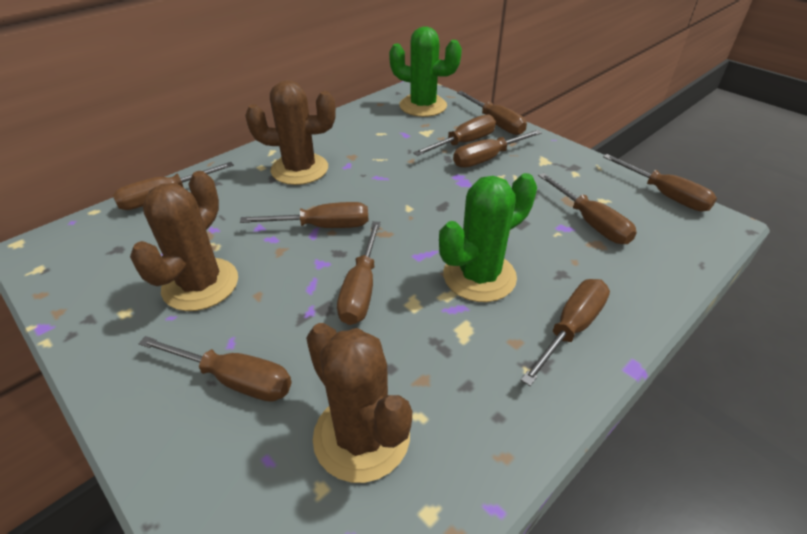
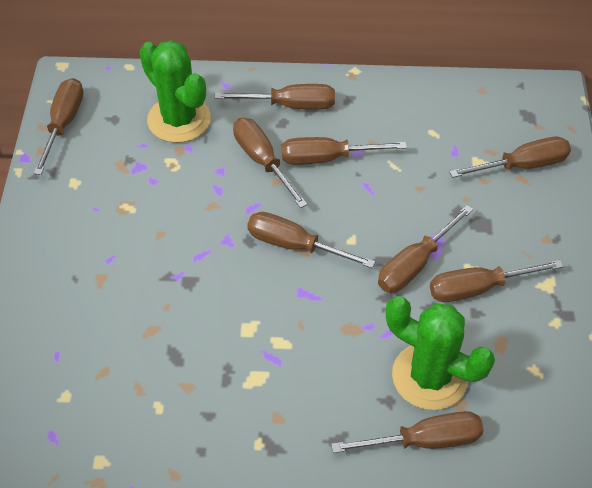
brown cactus: [130,171,238,311] [245,80,336,185] [306,323,412,483] = 3 -> none = 0
brown screwdriver: [113,162,234,210] [138,336,292,402] [240,202,369,228] [337,221,381,325] [413,114,496,156] [453,130,542,168] [457,91,527,135] [521,279,610,386] [538,173,637,244] [603,154,717,211] = 10 -> [33,78,84,175] [215,84,335,110] [233,118,308,208] [247,212,375,268] [282,137,407,165] [331,411,483,453] [378,205,473,293] [430,260,564,302] [449,137,571,178] = 9

